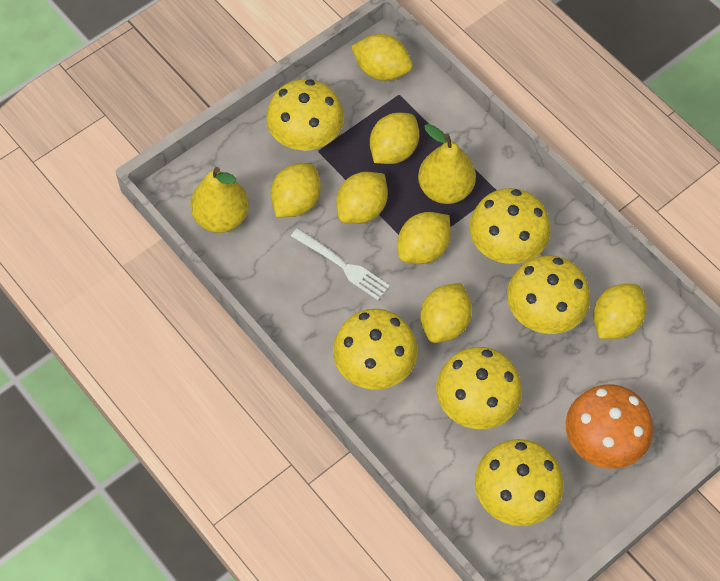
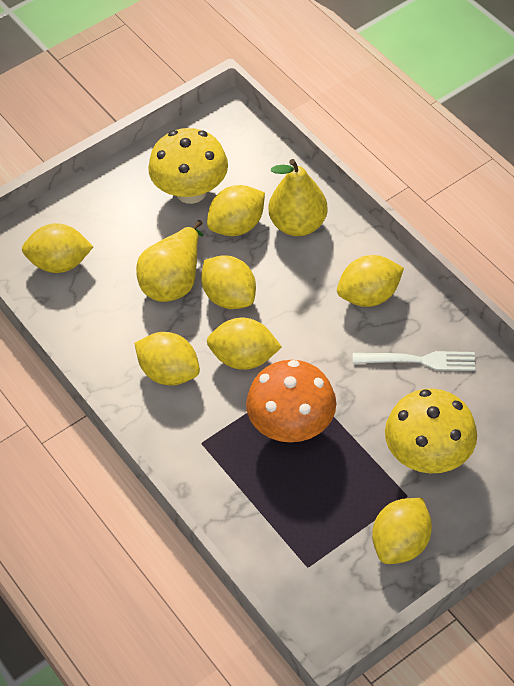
yellow mushroom: [266,79,344,151] [333,309,418,390] [436,347,522,429] [469,188,551,264] [475,439,564,526] [507,255,590,334] = 6 -> [148,128,228,204] [385,389,477,473] = 2

